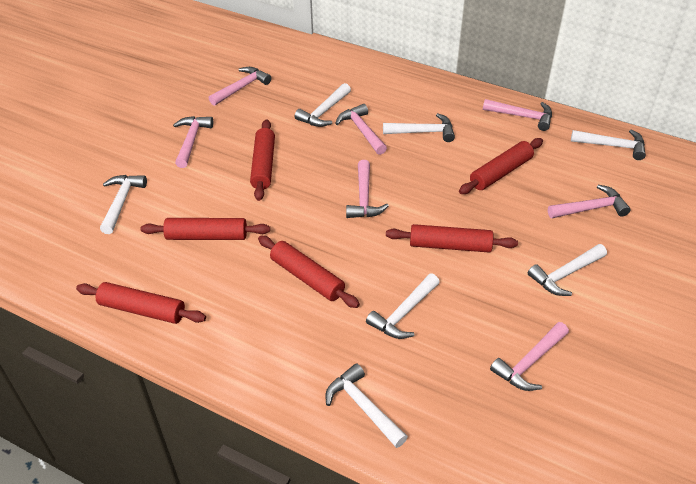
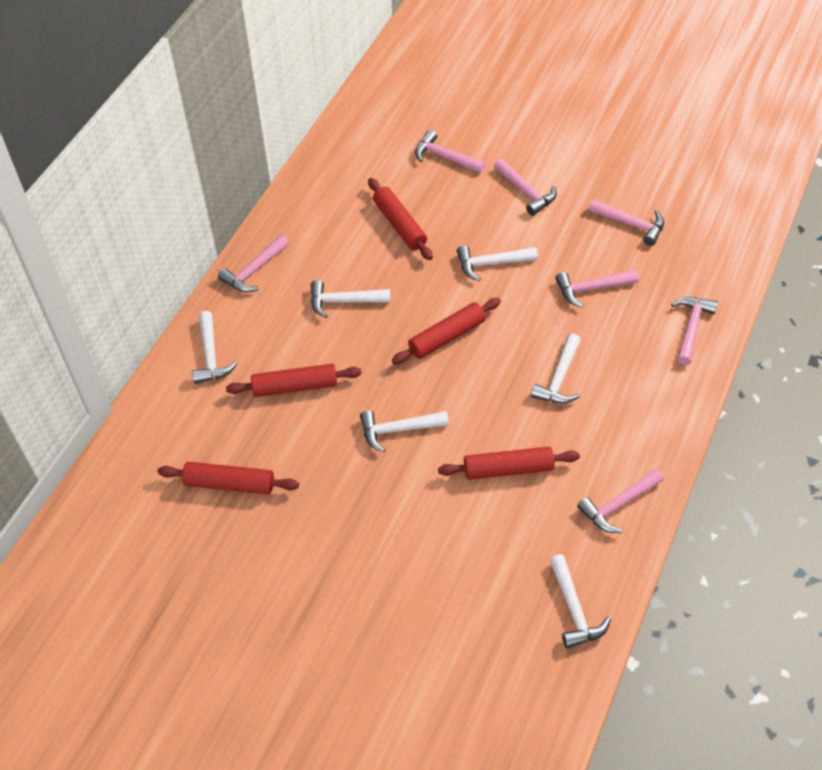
red rolling pin: [76,282,206,324] [140,218,270,240] [250,119,275,201] [258,236,360,308] [386,224,518,253] [459,138,543,194] = 6 -> [158,462,299,495] [226,364,362,397] [368,178,433,260] [392,298,501,364] [438,447,580,480] = 5
white hammer: [100,175,147,234] [295,83,351,127] [326,363,408,448] [366,274,440,339] [383,113,455,142] [528,244,607,296] [571,129,646,160] = 7 -> [192,311,238,384] [311,280,390,318] [360,410,449,452] [457,245,538,281] [531,333,581,404] [550,554,611,649] = 6

